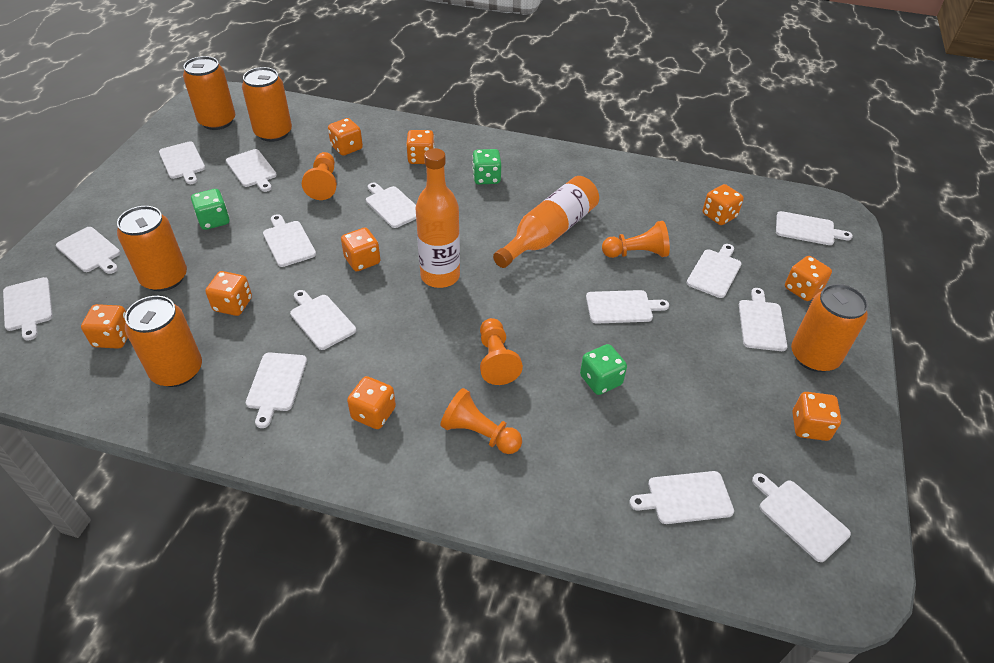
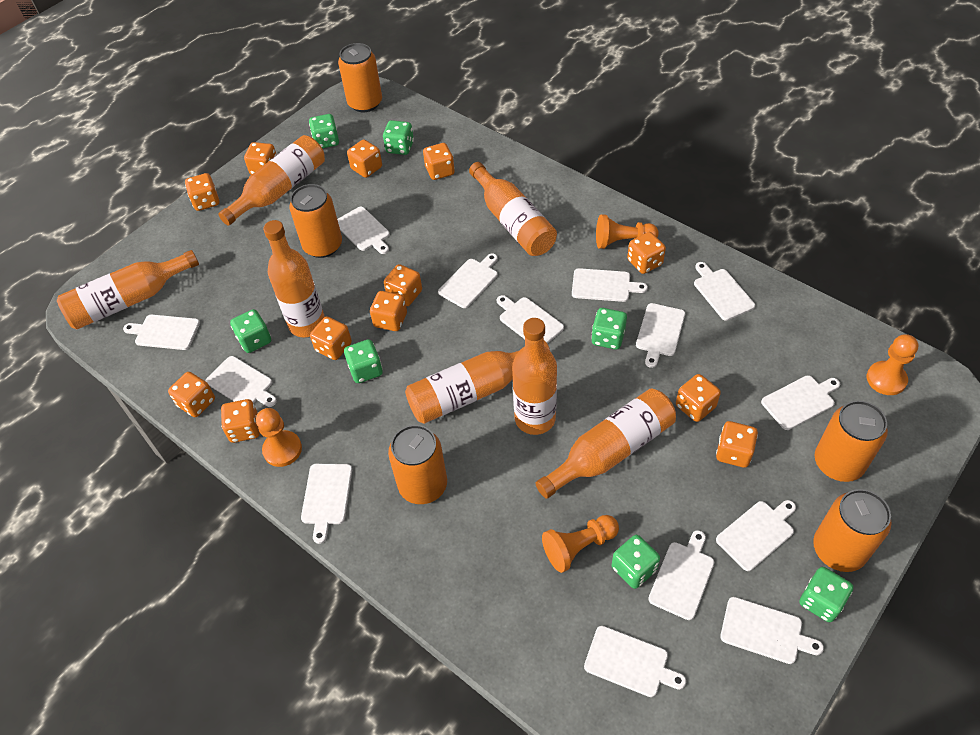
green dice: [191,189,230,230] [472,149,501,185] [580,344,627,395] = 3 -> [230,309,271,353] [309,114,339,149] [344,339,383,383] [383,120,414,155] [591,308,627,349] [612,535,660,589] [799,567,853,622] = 7
orange bottle: [416,148,460,288] [493,176,599,268] = 2 -> [57,250,199,329] [218,135,325,226] [263,220,325,337] [405,340,550,424] [469,162,557,256] [512,318,557,435] [535,389,676,499] = 7
orange dice: [81,304,128,349] [205,271,252,316] [328,118,363,156] [341,227,380,271] [347,376,396,429] [406,130,435,164] [702,184,744,225] [785,256,832,301] [792,392,841,441] = 9 -> [168,372,215,417] [185,173,219,211] [221,399,260,443] [244,142,277,175] [310,316,352,360] [347,139,382,178] [370,291,407,331] [384,264,422,306] [423,143,455,180] [627,232,666,274] [676,374,721,422] [716,421,758,468] = 12

